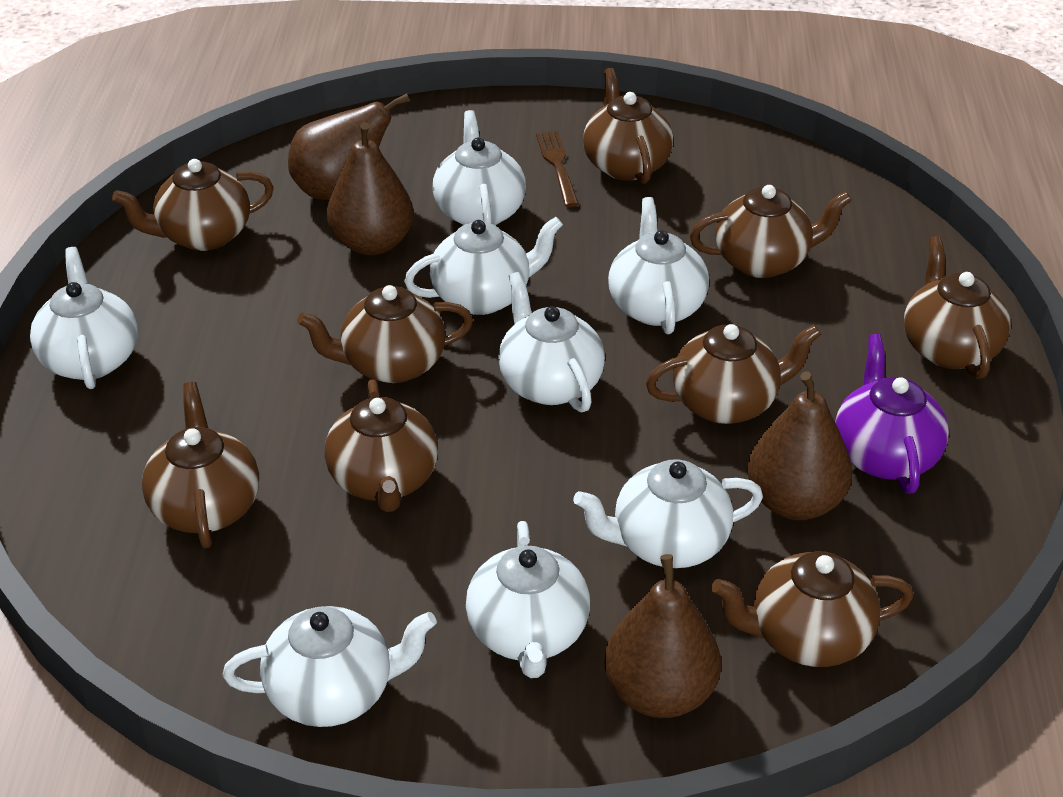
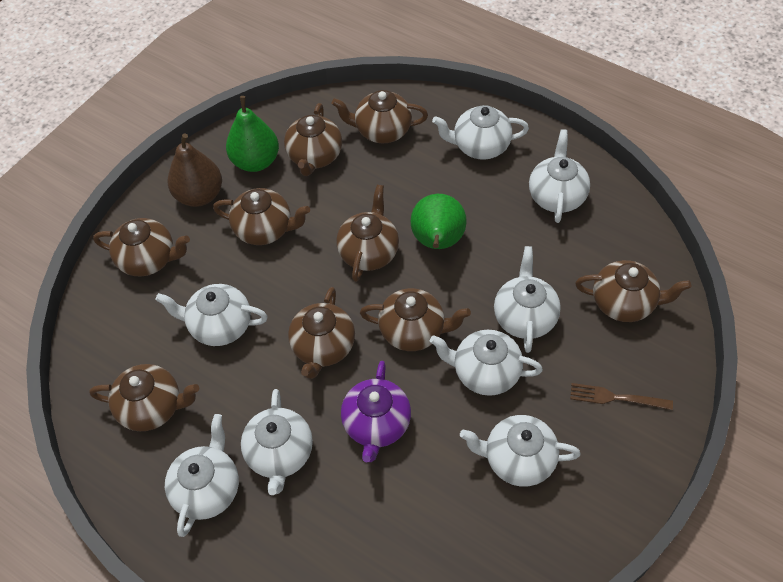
brown pear: [288,94,410,200] [327,122,414,255] [604,554,721,718] [747,372,852,520] = 4 -> [168,133,222,207] = 1
green pear: none = 0 -> [226,96,279,172] [411,194,467,249] = 2

